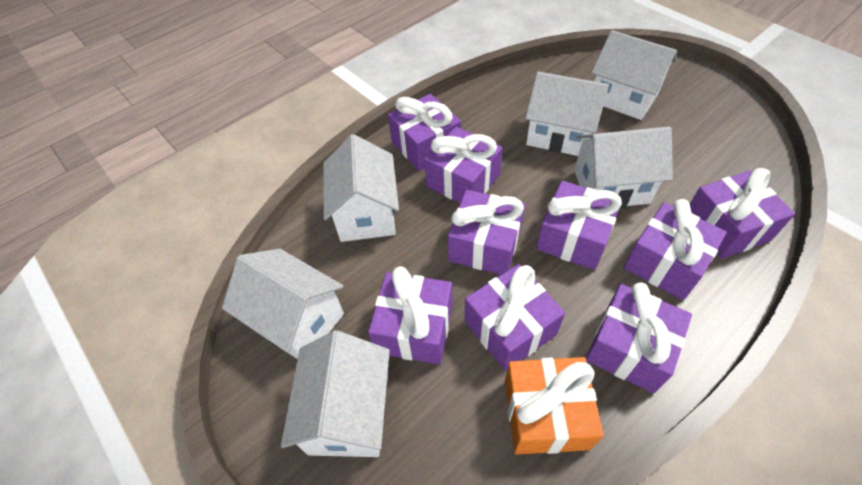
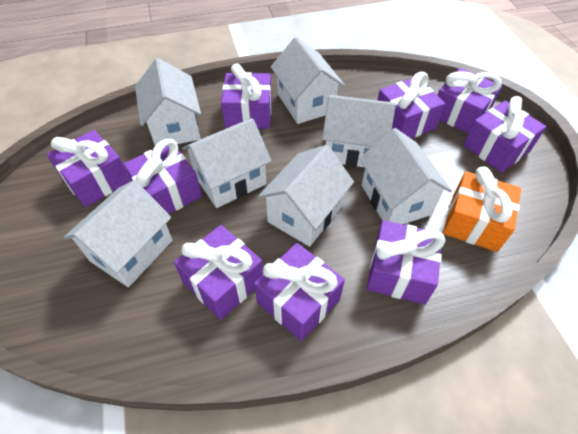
white house: [222,249,344,359] [281,330,390,457] [323,134,399,242] [525,72,609,156] [574,127,673,208] [591,30,677,120] = 6 -> [63,180,173,287] [135,58,201,146] [182,118,271,208] [258,145,354,247] [271,37,345,124] [322,95,396,167] [359,128,452,224] = 7

